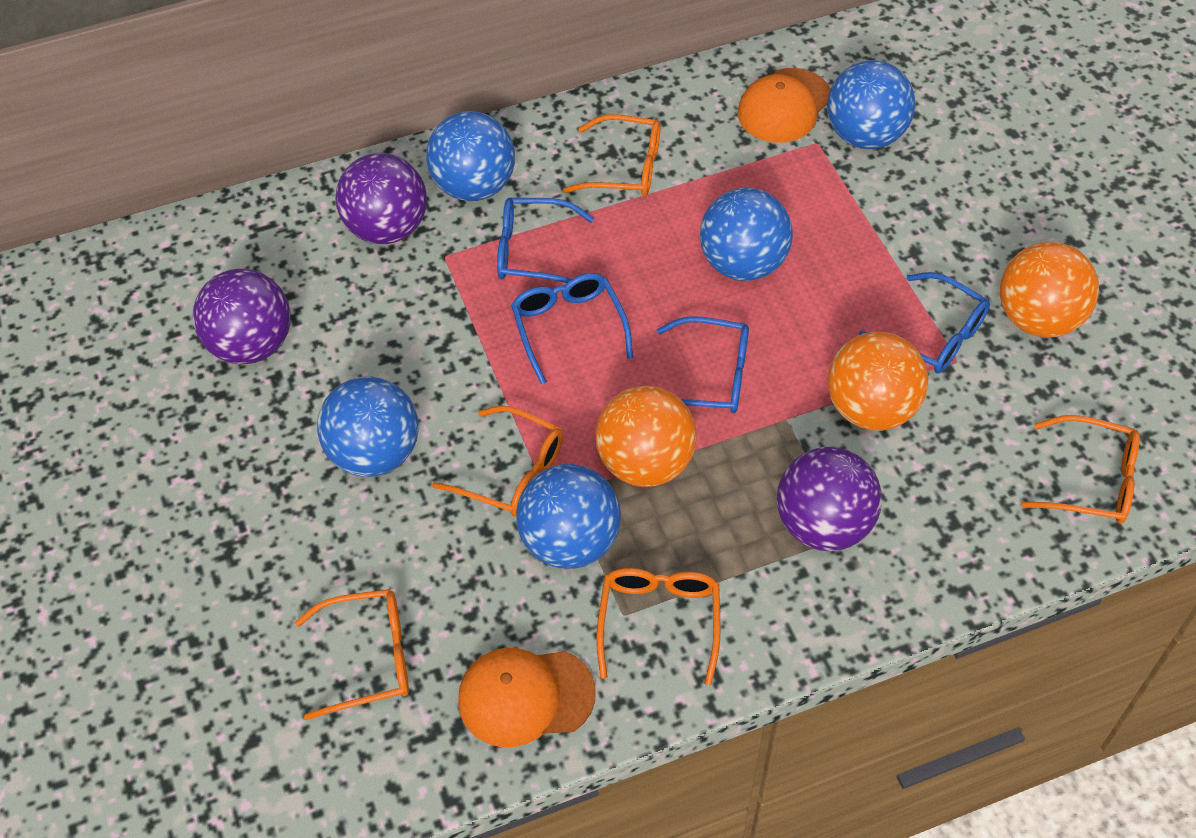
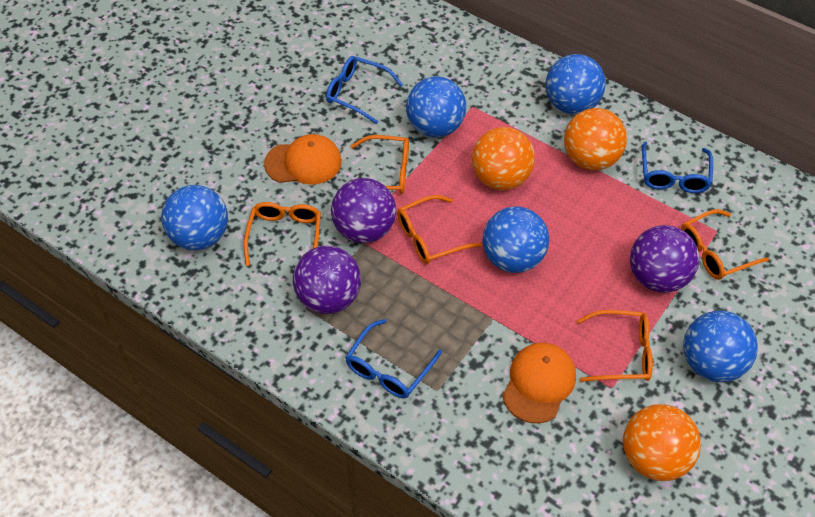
blue glasses: [497,198,594,283] [511,273,633,384] [657,316,749,413] [859,272,990,374] = 4 -> [326,56,403,124] [345,319,442,399] [642,142,713,193] = 3

